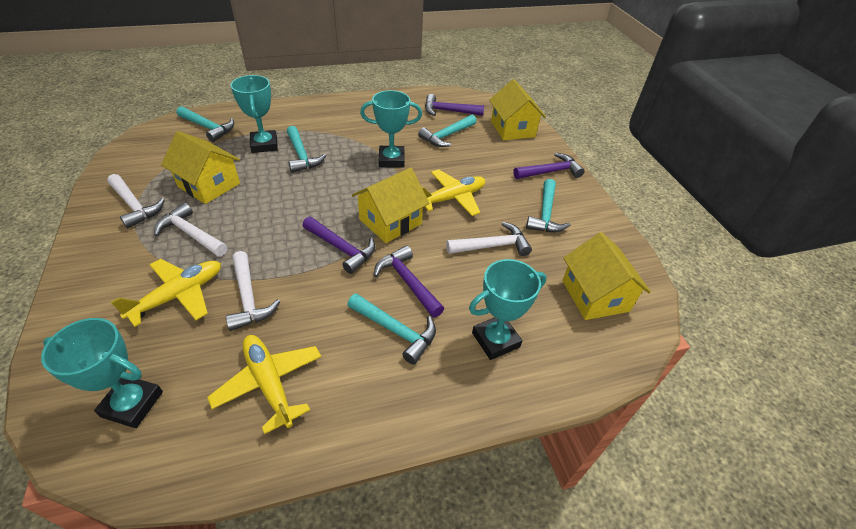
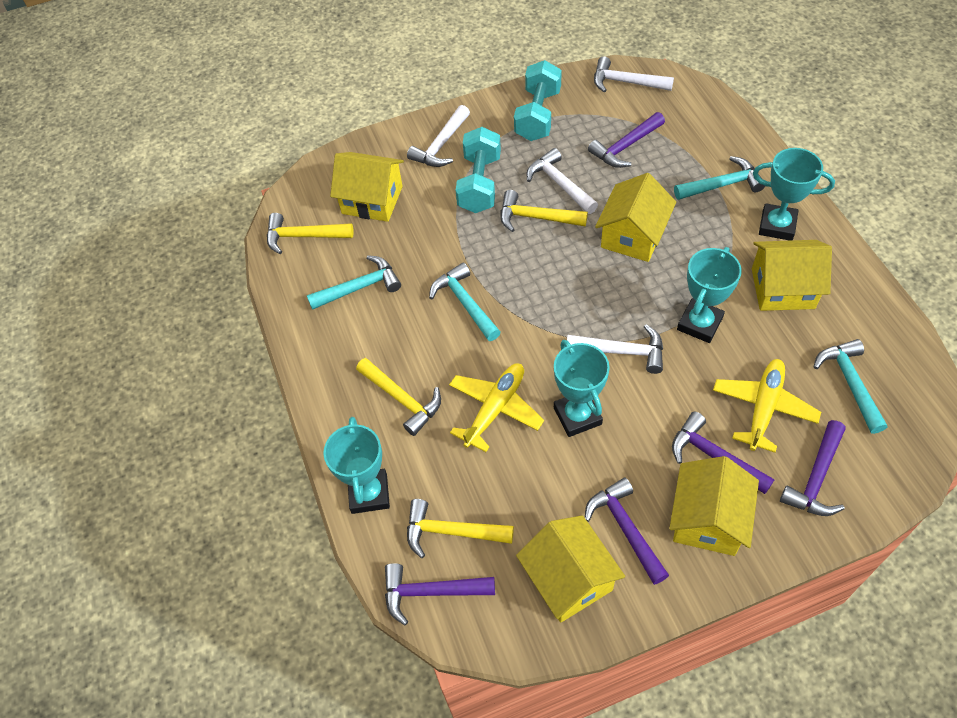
purple hammer: [303,217,375,274] [374,245,444,318] [425,94,484,116] [513,153,585,179] = 4 -> [385,563,495,625] [585,478,669,585] [588,112,665,168] [672,412,775,494] [780,420,846,516] = 5
turquoise dumbbell: none = 0 -> [456,127,501,213] [514,60,562,141] = 2
turquoise hammer: [177,106,234,142] [287,126,326,173] [347,293,436,365] [418,115,476,147] [526,179,570,232] = 5 -> [307,255,401,310] [429,262,501,341] [674,156,765,200] [814,339,888,434] = 4
yellow hammer: none = 0 -> [267,213,354,254] [356,358,441,436] [407,499,514,558] [500,190,588,232] = 4
yellow house: [161,131,240,204] [352,168,429,243] [489,79,546,140] [562,232,651,320] = 4 -> [330,152,404,222] [516,515,625,622] [595,173,676,262] [669,456,759,556] [752,240,832,311] = 5
yellow plane: [111,259,221,327] [207,335,321,434] [422,169,485,216] = 3 -> [449,363,544,452] [713,359,821,452] = 2

